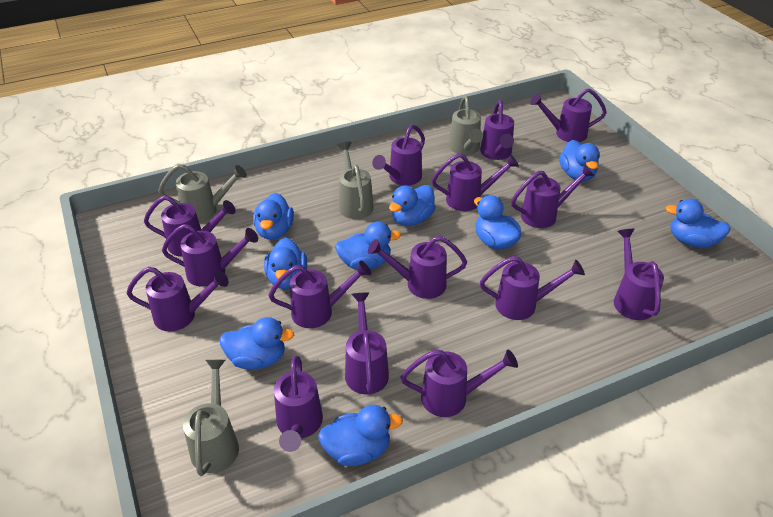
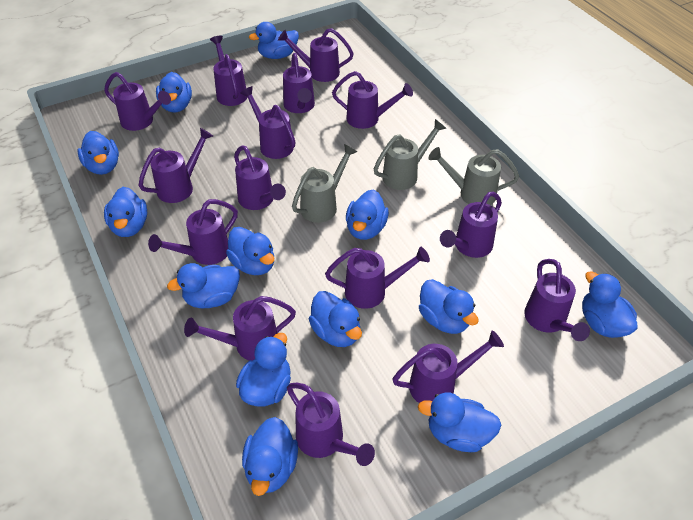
blue duck: [220,317,294,369] [253,193,294,240] [264,237,307,289] [318,405,403,466] [335,222,401,270] [389,185,436,226] [474,195,521,249] [559,140,600,181] [666,198,731,248] = 9 -> [77,131,119,175] [104,187,147,237] [156,72,192,112] [167,263,240,308] [226,227,274,275] [236,333,291,406] [242,417,298,496] [249,22,299,59] [309,291,362,347] [346,189,389,240] [418,392,501,452] [419,279,479,334] [582,271,638,338] = 13
grey watering can: [158,164,247,222] [183,360,239,476] [337,142,374,219] [448,96,483,155] = 4 -> [292,144,358,223] [374,119,446,190] [428,147,519,205] = 3

